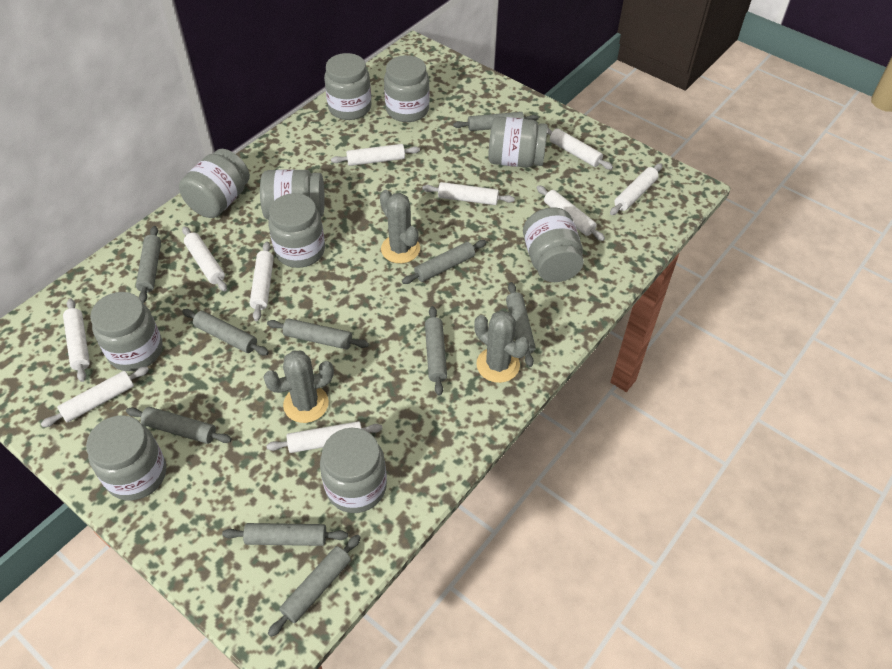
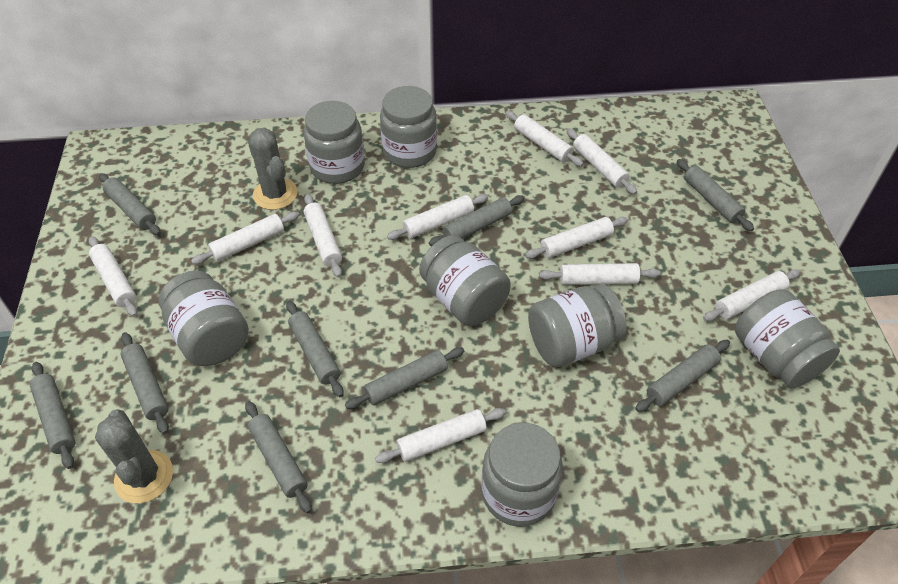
grey cactus: [264,350,334,423] [380,190,420,263] [474,310,529,383] = 3 -> [95,410,173,503] [248,127,298,210] = 2
grey jar: [86,415,166,501] [90,292,163,371] [179,149,250,218] [260,169,325,220] [268,193,325,268] [320,428,387,513] [324,53,371,120] [384,55,430,122] [488,116,548,168] [523,207,584,282] = 10 -> [159,271,249,366] [304,101,365,184] [380,86,437,168] [419,235,511,326] [481,423,563,527] [528,284,627,367] [735,289,840,388] = 7
grey rolling pin: [126,407,232,444] [136,226,161,303] [182,309,269,355] [222,523,348,546] [267,318,369,349] [268,535,361,637] [402,240,487,284] [425,306,447,396] [453,112,539,131] [506,282,535,367] = 10 -> [30,362,75,469] [99,173,161,235] [120,332,169,434] [245,401,312,513] [286,301,344,397] [345,347,464,409] [429,195,525,246] [635,340,730,412] [677,159,754,231] = 9

